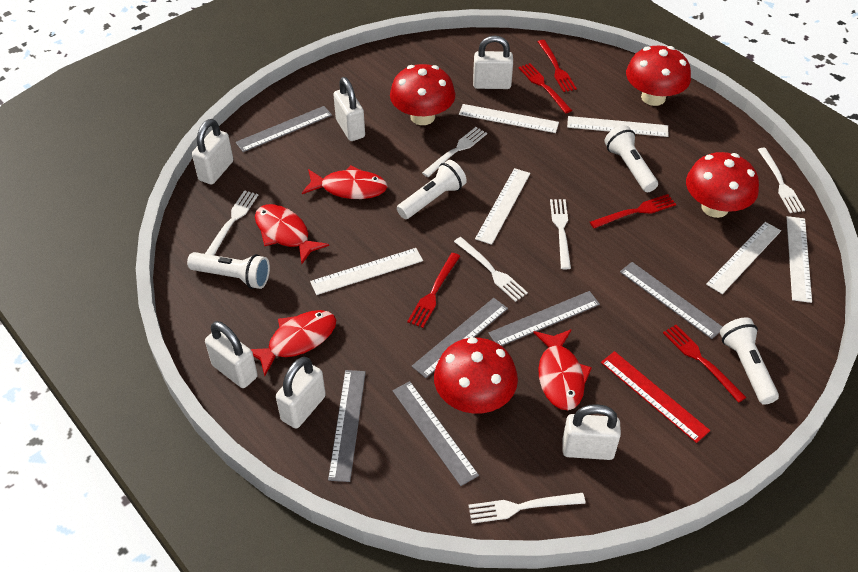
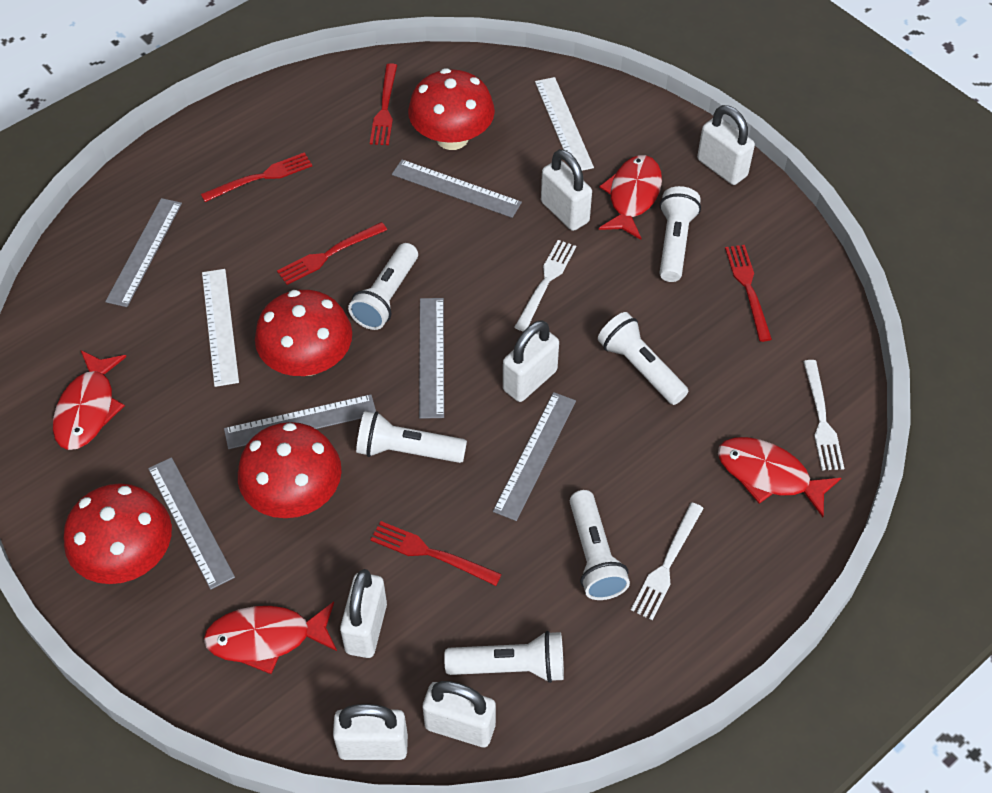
red ruler: [601,351,710,443] = 1 -> none = 0
white flashlight: [187,252,270,289] [397,160,467,219] [604,125,658,192] [720,318,779,405] = 4 -> [348,243,418,330] [356,411,467,463] [444,631,564,683] [570,490,630,600] [598,312,688,405] [660,186,701,282] = 6
white fork: [205,190,258,255] [422,127,487,177] [454,237,528,302] [468,493,586,524] [550,199,571,269] [757,148,805,213] = 6 -> [514,240,576,332] [631,502,704,620] [803,360,844,470] = 3
white ruler: [310,248,423,295] [459,104,559,133] [475,168,530,245] [567,116,668,137] [706,222,781,294] [786,216,812,303] = 6 -> [202,269,239,387] [535,77,594,171] = 2

